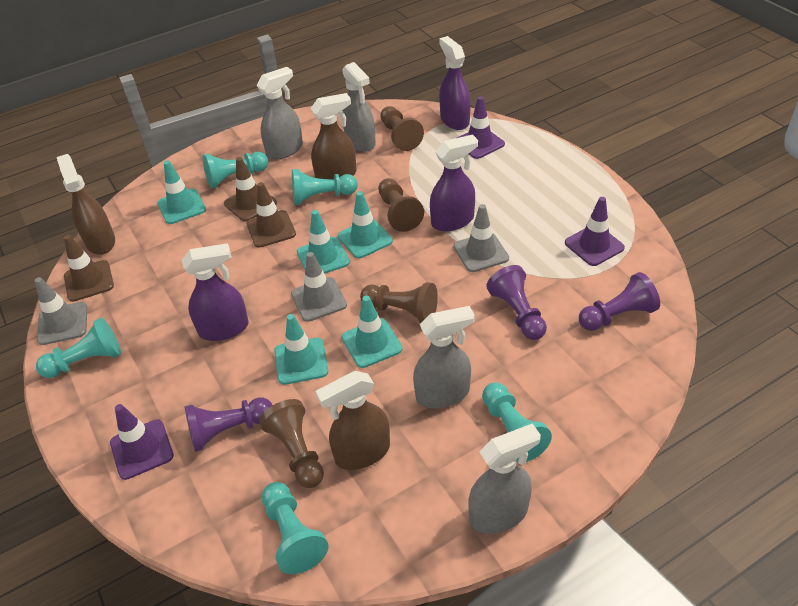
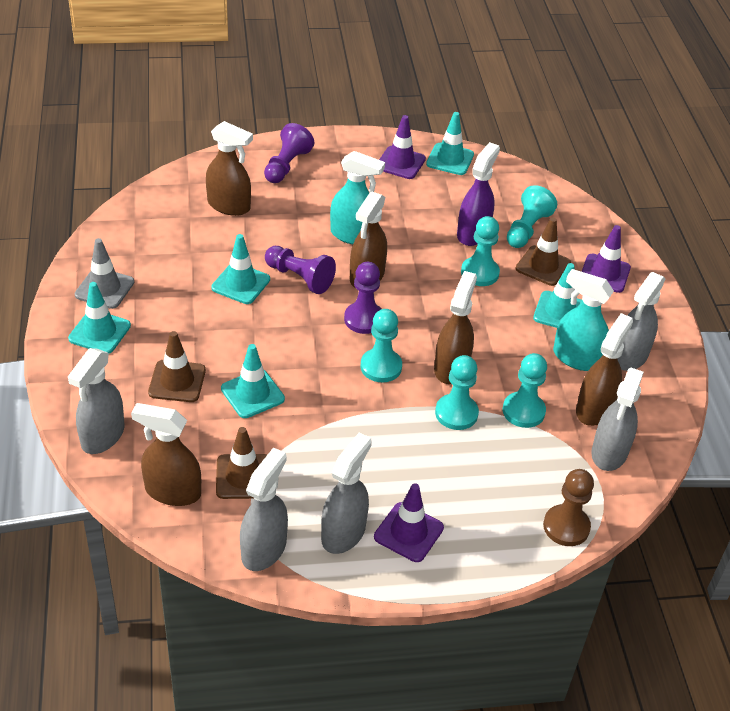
brown pawn: [259,399,324,488] [360,282,438,323] [378,178,424,232] [380,106,424,151] = 4 -> [543,469,594,546] = 1
brown spray bottle: [57,154,115,255] [311,93,357,180] [316,371,390,470] = 3 -> [131,403,201,506] [206,121,253,216] [350,192,387,288] [434,271,477,384] [576,313,633,426] = 5
grey spray bottle: [256,67,303,159] [342,62,376,152] [413,306,475,408] [468,423,541,534] = 4 -> [68,348,125,454] [240,448,288,571] [321,433,372,554] [591,368,644,471] [617,272,665,371] = 5
grey traffic cone: [34,277,87,345] [291,252,347,322] [454,204,509,272] = 3 -> [75,238,134,309] = 1
purple spray bottle: [182,243,249,341] [430,135,478,231] [439,36,471,130] = 3 -> [457,142,500,246] = 1
turquoise spray bottle: none = 0 -> [330,151,385,245] [553,269,614,371] = 2

